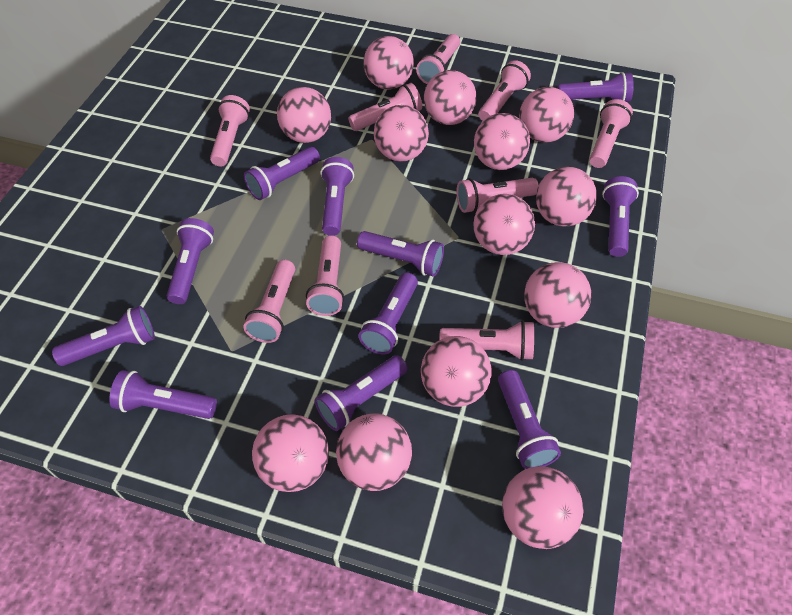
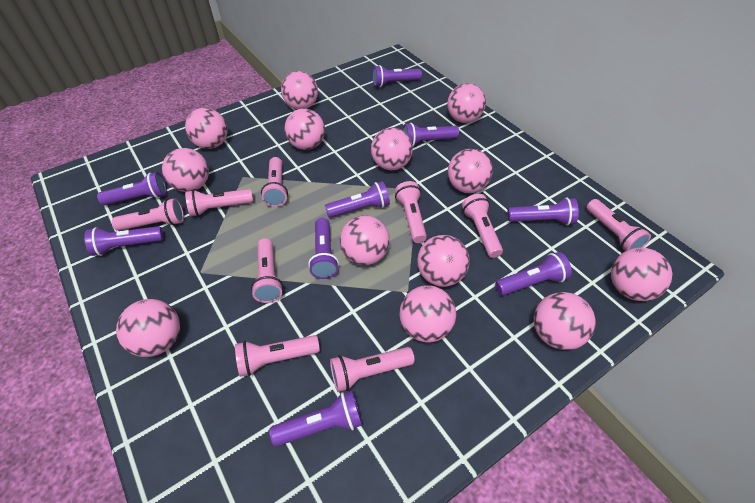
purple flashlight: [52,306,155,366] [109,370,217,419] [167,218,214,304] [244,147,320,200] [315,355,408,431] [321,157,354,236] [357,231,444,277] [359,272,418,355] [498,370,561,469] [558,72,634,102] [602,176,639,257] = 11 -> [84,226,163,256] [97,172,167,205] [269,391,362,447] [308,218,339,279] [325,181,390,218] [373,65,422,87] [403,123,459,146] [495,252,572,295] [507,198,579,225] = 9

